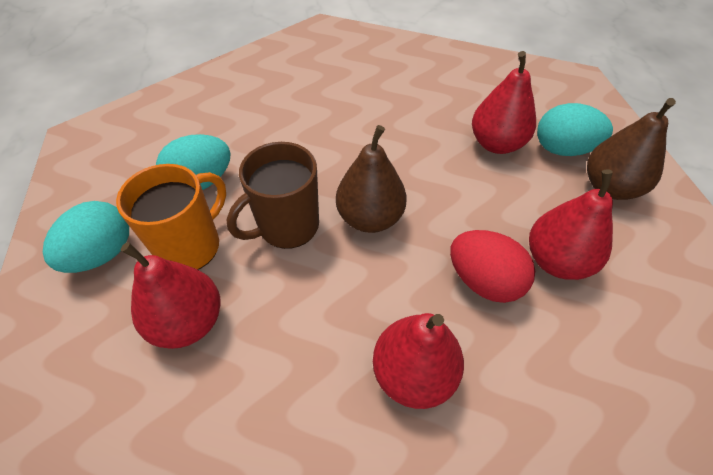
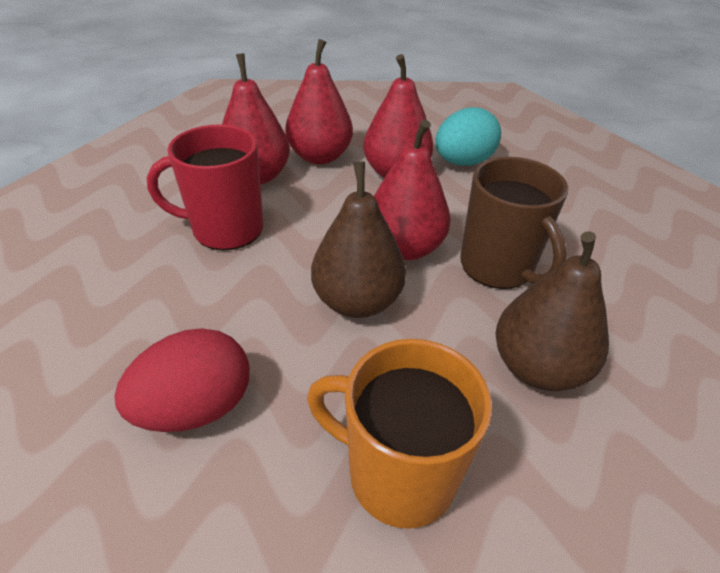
red mug: none = 0 -> [147,124,263,250] = 1
turquoise egg: [43,201,129,273] [156,134,231,190] [537,103,613,156] = 3 -> [435,107,501,166] = 1

